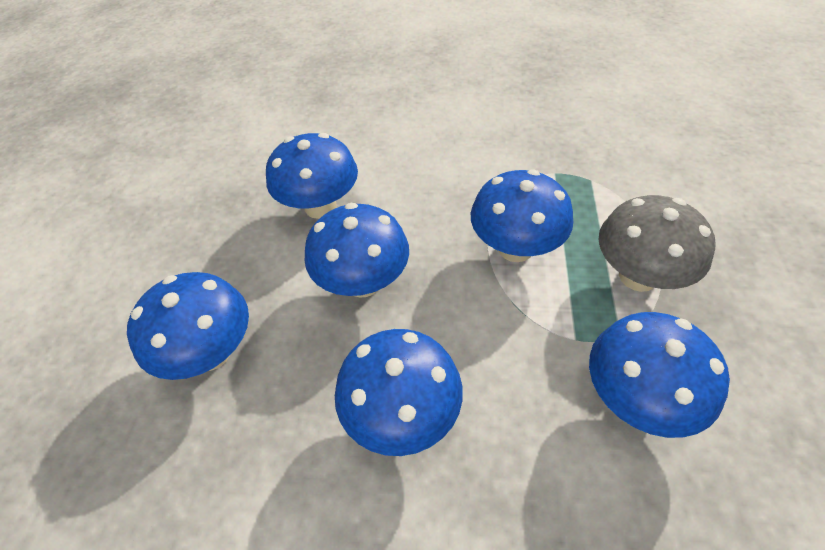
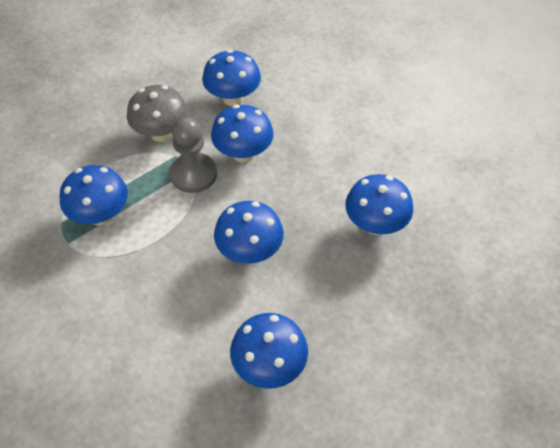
grey pawn: none = 0 -> [169,117,217,193] = 1

